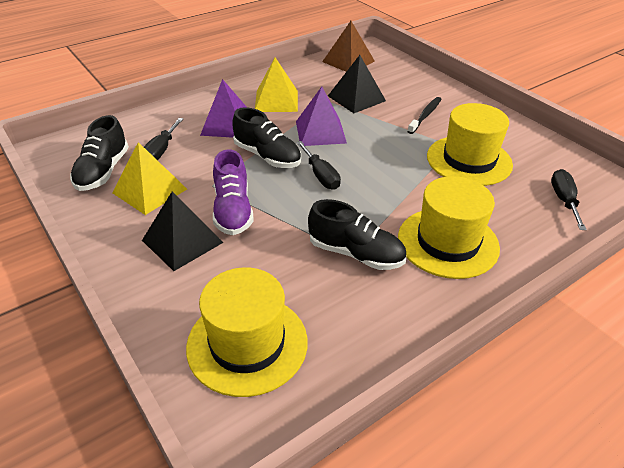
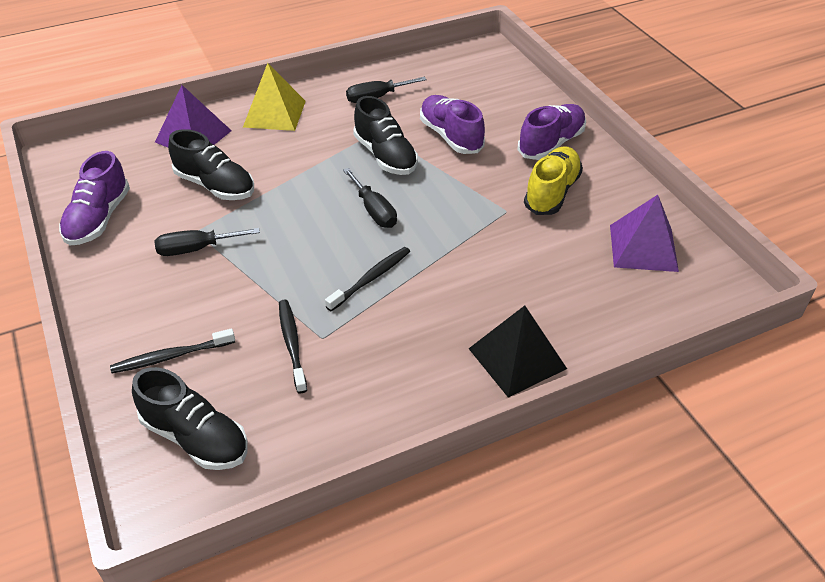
black pyramid: [142,191,223,271] [328,55,386,113] = 2 -> [469,306,567,397] = 1
black toothbrush: [407,97,441,134] = 1 -> [110,328,235,373] [279,300,307,393] [325,247,410,311] = 3
brown pyramid: [322,21,375,72] = 1 -> none = 0
purple shoe: [213,149,254,235] = 1 -> [59,151,130,245] [420,95,485,154] [518,104,586,160] = 3
yellow hat: [186,267,308,397] [398,176,500,279] [427,103,513,186] = 3 -> none = 0
yellow pyramid: [112,142,187,215] [255,57,298,112] = 2 -> [243,63,306,131] = 1
yellow shoe: none = 0 -> [524,146,583,215] = 1

